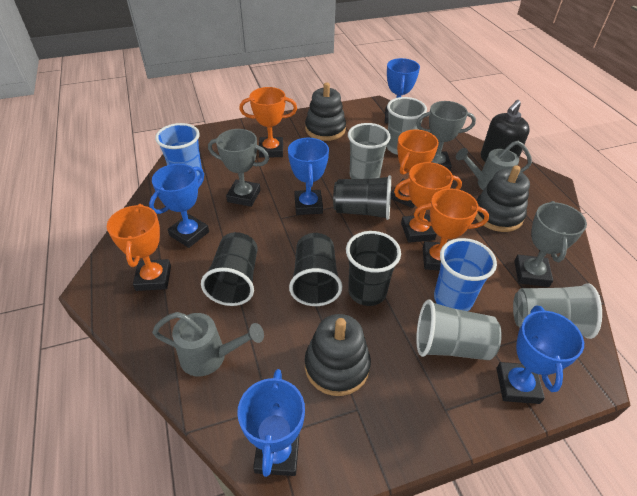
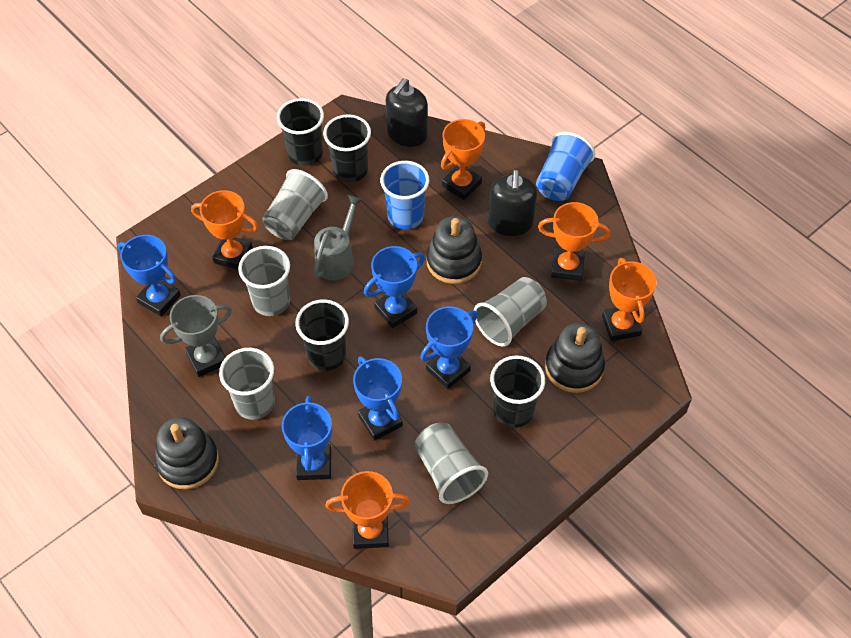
black soap dispenser: [481,100,530,162] = 1 -> [386,78,428,147] [488,170,537,236] = 2
grey cup: [348,123,391,179] [386,97,427,155] [416,300,502,360] [513,283,602,339] = 4 -> [219,348,275,420] [238,246,290,316] [262,169,328,240] [414,423,488,504] [474,277,547,347] = 5
grey trophy: [208,129,269,207] [416,101,476,170] [514,201,587,287] = 3 -> [160,295,232,377] = 1
grey watering can: [152,312,264,377] [456,141,532,190] = 2 -> [313,195,363,281] = 1

